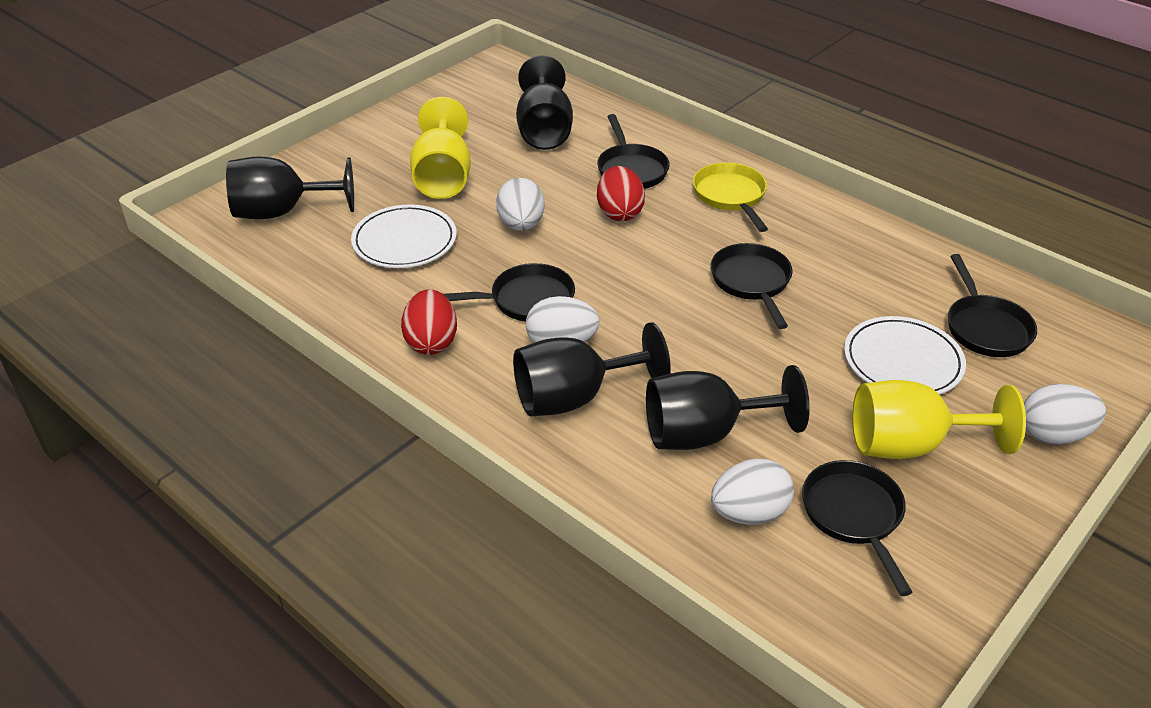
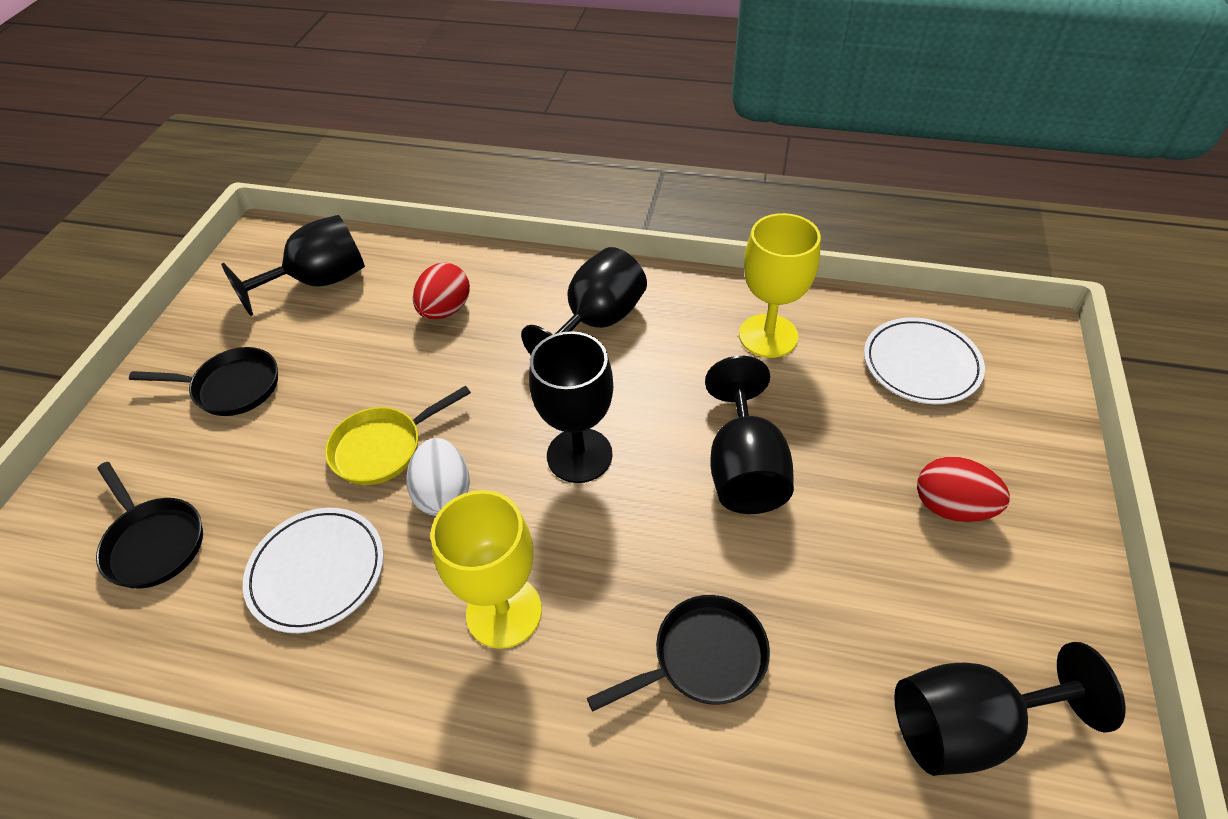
black goblet: [226,157,354,219] [513,322,671,416] [516,55,573,150] [646,365,810,450] = 4 -> [221,215,365,316] [521,247,647,355] [529,331,613,483] [705,356,794,514] [894,642,1125,776] = 5
black pan: [443,263,575,322] [597,114,670,189] [711,243,793,329] [802,460,913,596] [948,254,1037,357] = 5 -> [96,462,203,589] [129,347,278,416] [587,595,770,711] = 3
white egg: [496,178,545,231] [526,296,600,343] [711,459,794,525] [1024,384,1106,445] = 4 -> [406,438,470,516] = 1

